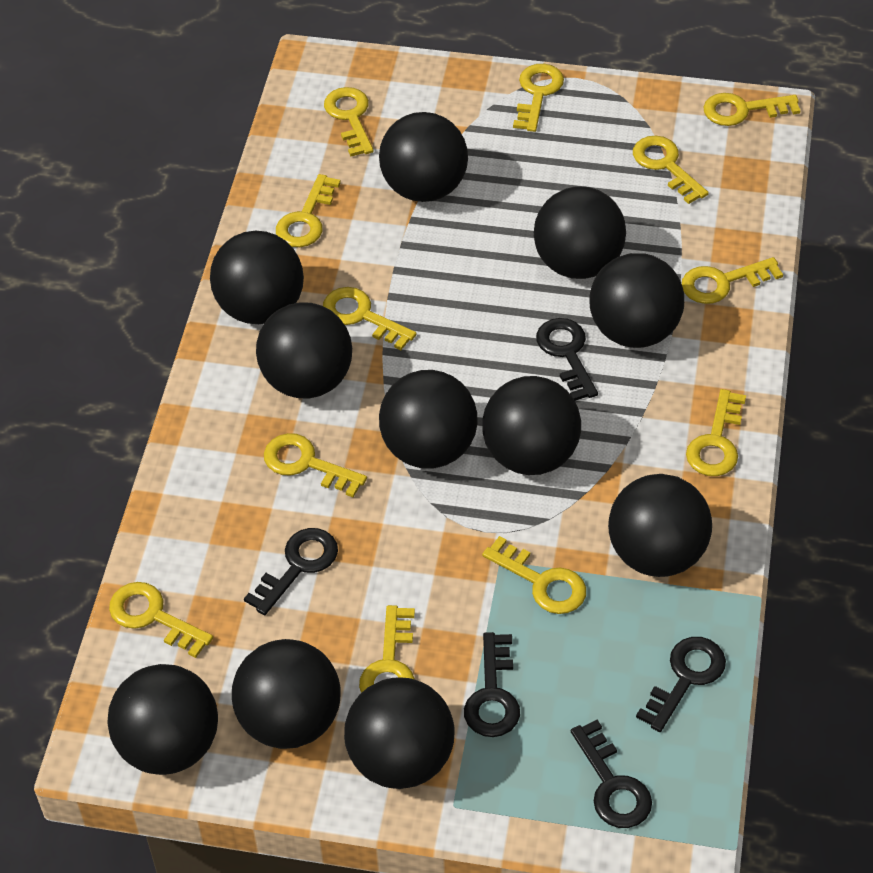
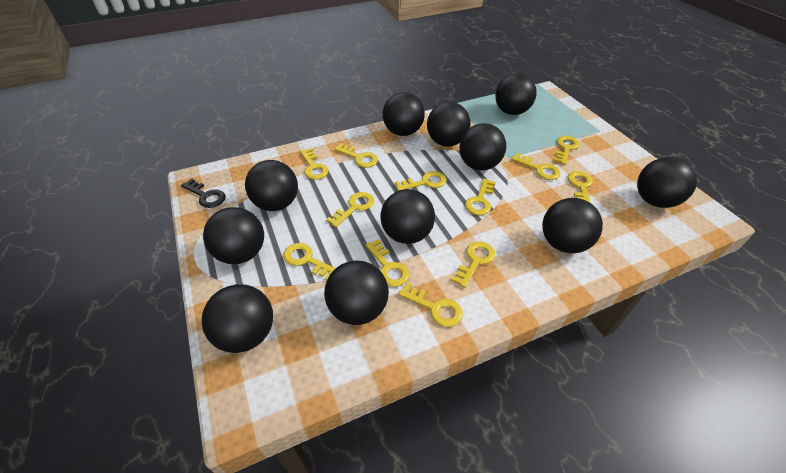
black key: [244,528,338,615] [464,632,520,737] [536,318,598,401] [571,720,652,828] [636,637,726,732] = 5 -> [181,178,226,208] = 1

